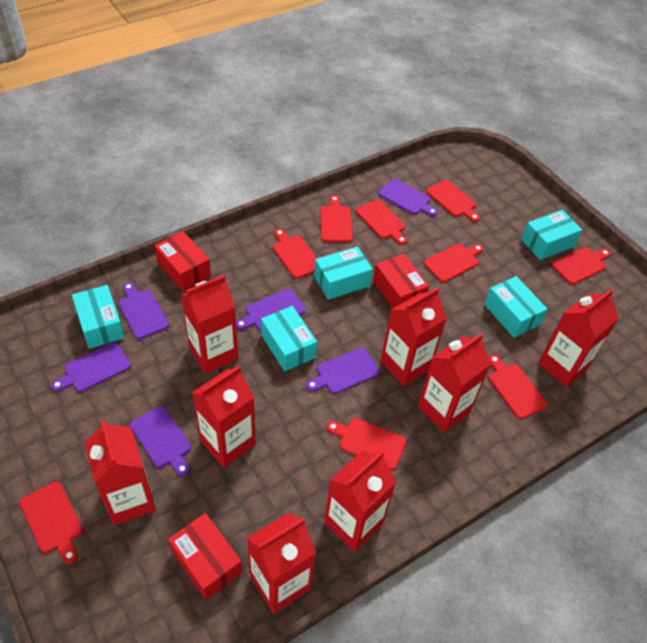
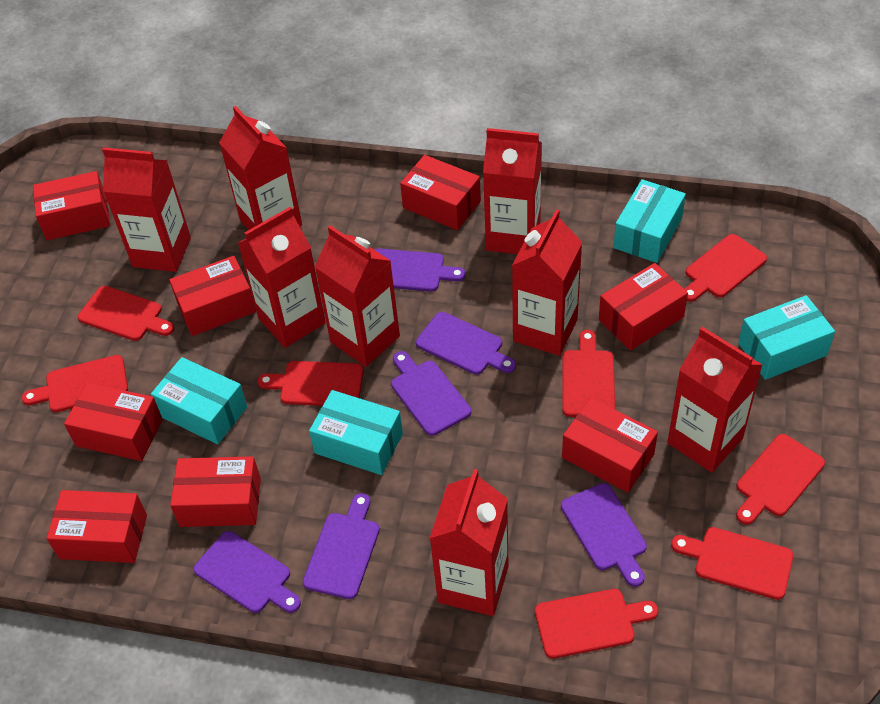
red box: [154,231,211,291] [168,513,242,600] [373,254,429,308] = 3 -> [33,171,110,240] [46,490,147,563] [64,383,163,461] [169,256,256,336] [170,456,261,527] [400,155,481,230] [562,398,658,493] [599,263,688,350] = 8
red cutting board: [20,481,83,564] [273,229,318,279] [320,195,353,242] [326,418,406,470] [356,199,407,245] [424,244,483,283] [426,180,480,222] [488,354,548,419] [551,247,611,285] = 9 -> [21,355,128,412] [78,286,174,341] [258,361,364,406] [535,589,658,659] [562,330,615,417] [671,527,794,600] [684,234,767,302] [736,434,825,525] = 8
turquoise box: [72,285,125,349] [261,306,317,371] [314,246,373,300] [484,276,548,338] [521,210,582,260] = 5 -> [151,357,247,444] [309,390,403,475] [613,179,686,263] [738,295,835,380] = 4

